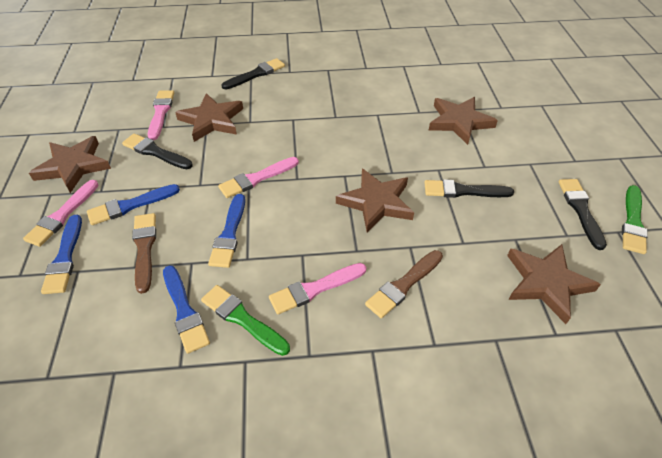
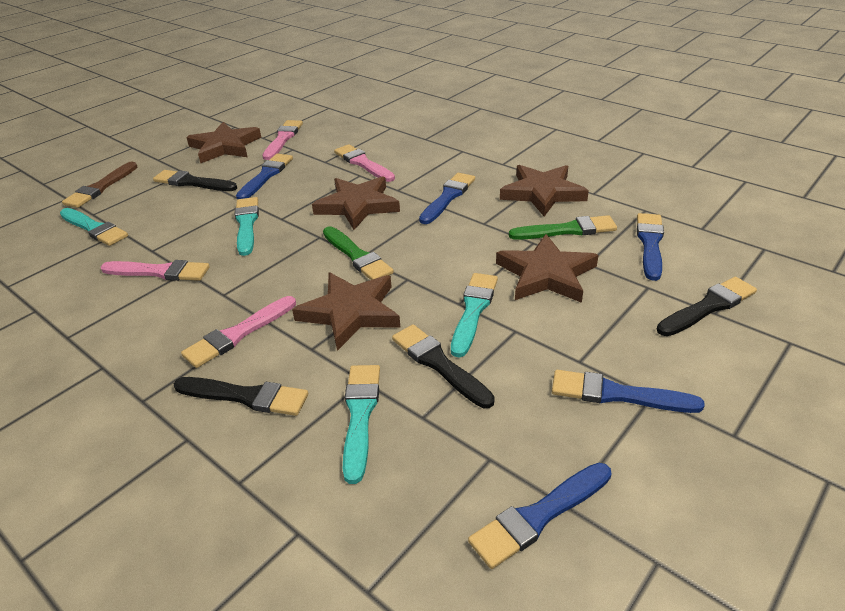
blue brush: [41,215,82,294] [87,184,180,225] [163,265,210,354] [208,194,245,268] = 4 -> [236,154,293,199] [419,173,475,224] [468,463,612,569] [552,370,705,413] [637,213,664,281] = 5
brown brush: [132,213,156,294] [365,250,443,318] = 2 -> [62,162,137,208] = 1
turquoise brush: none = 0 -> [60,208,128,246] [234,197,259,256] [343,365,380,484] [451,273,498,357] = 4

